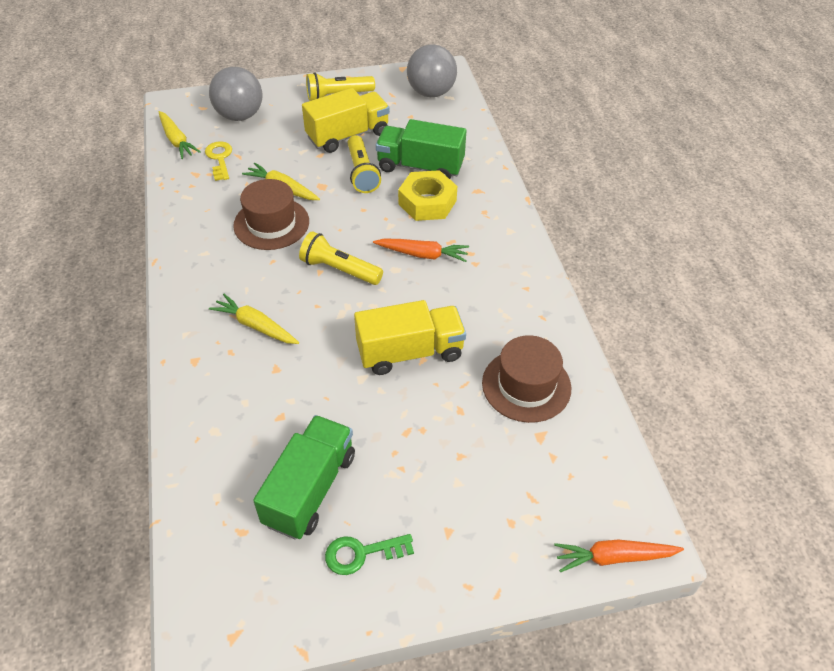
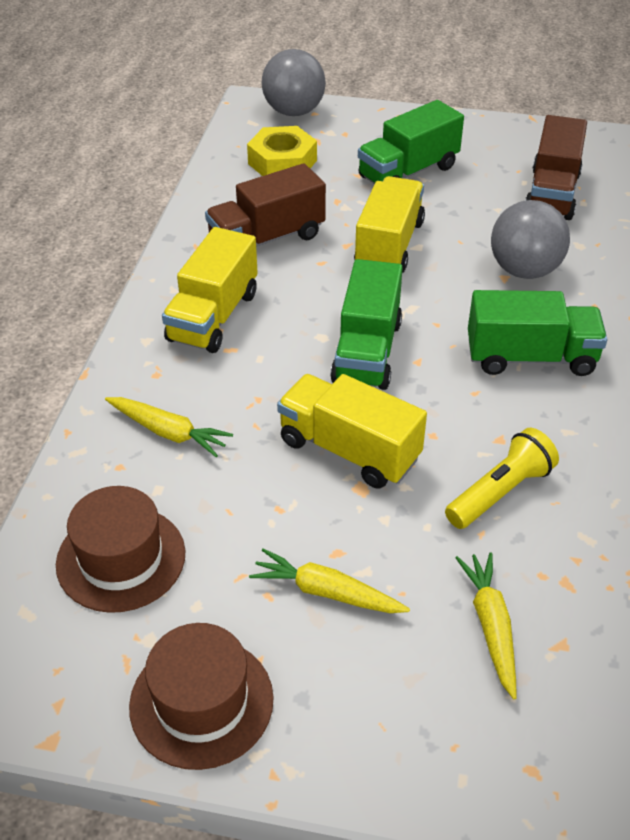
brown truck: none = 0 -> [205,163,326,247] [525,115,587,220] = 2
green key: [325,534,414,575] = 1 -> none = 0
green truck: [253,415,355,540] [376,119,466,179] = 2 -> [330,259,403,390] [358,100,464,184] [468,290,608,376] = 3
orange carrot: [373,238,469,262] [554,539,684,572] = 2 -> none = 0
yellow flashlight: [299,231,383,285] [306,72,375,101] [348,135,381,193] = 3 -> [445,428,559,529] = 1
yellow key: [205,141,232,181] = 1 -> none = 0
yellow truck: [302,88,390,153] [354,300,466,375] = 2 -> [162,227,258,353] [277,374,427,488] [354,176,425,273] = 3

